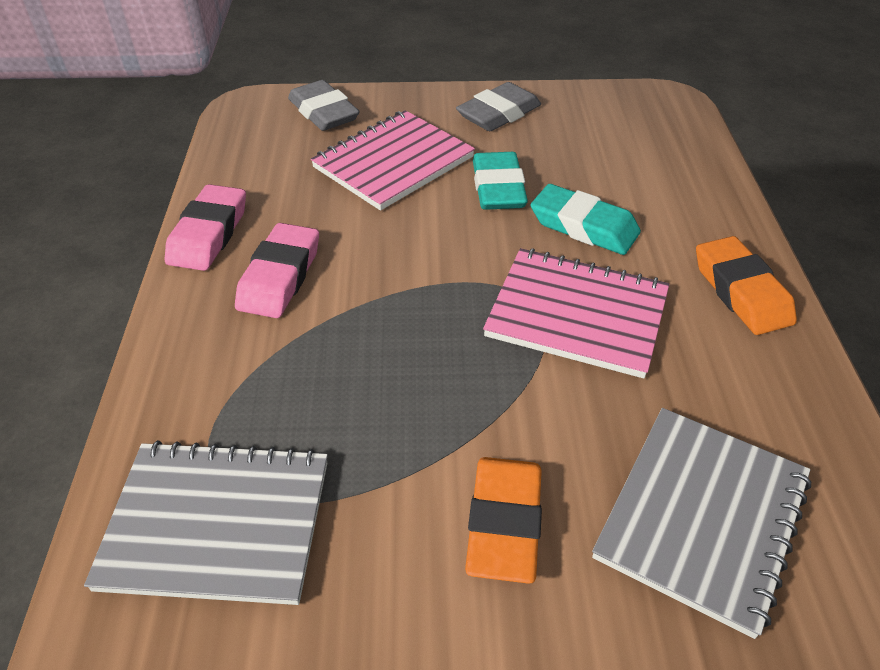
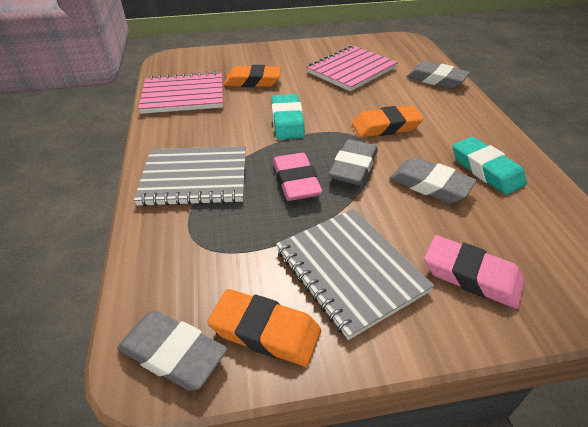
grey eraser: [288,80,359,131] [456,82,541,131] = 2 -> [117,310,227,391] [329,139,378,185] [390,157,477,203] [407,61,470,89] = 4
orange eraser: [465,457,542,584] [696,236,797,335] = 2 -> [207,289,321,366] [224,65,281,87] [352,105,424,138] = 3

